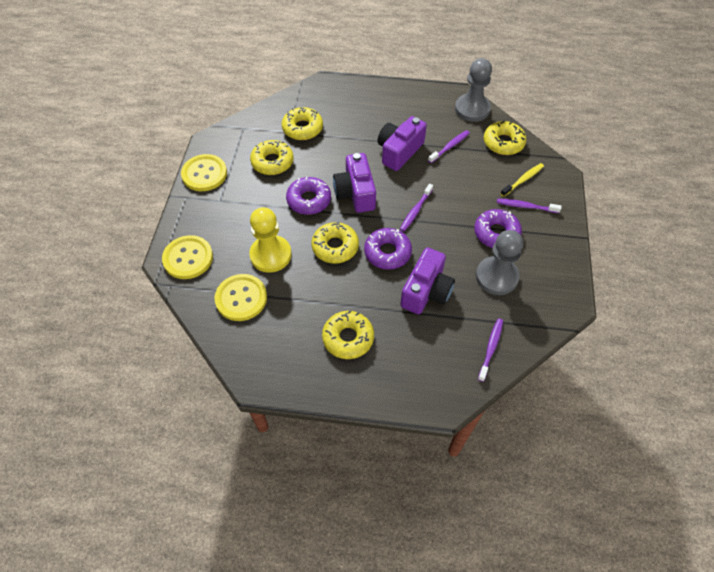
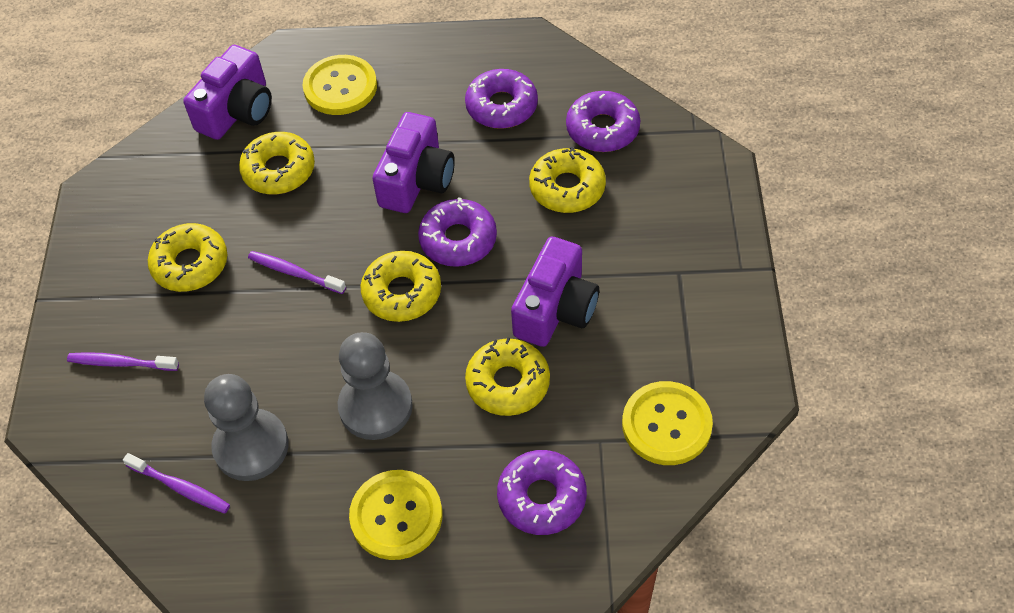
purple donut: [286,177,331,215] [364,228,412,270] [474,209,522,248] = 3 -> [418,198,497,267] [465,69,538,129] [497,450,587,535] [566,91,640,152] = 4
purple toothbrush: [400,183,433,232] [428,130,470,163] [478,318,503,382] [497,199,562,213] = 4 -> [67,352,179,371] [123,453,230,514] [248,251,346,294] = 3
yellow pawn: [249,207,291,273] = 1 -> none = 0
yellow toothbrush: [500,163,544,197] = 1 -> none = 0

